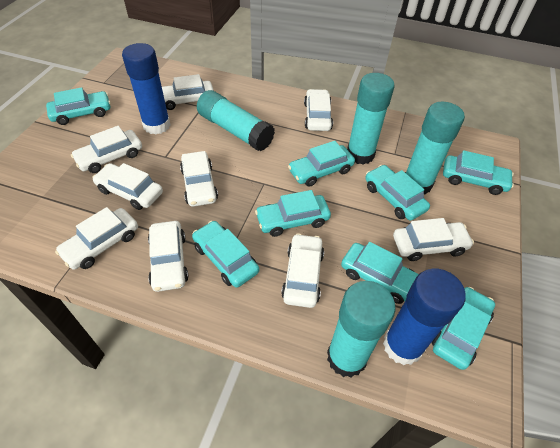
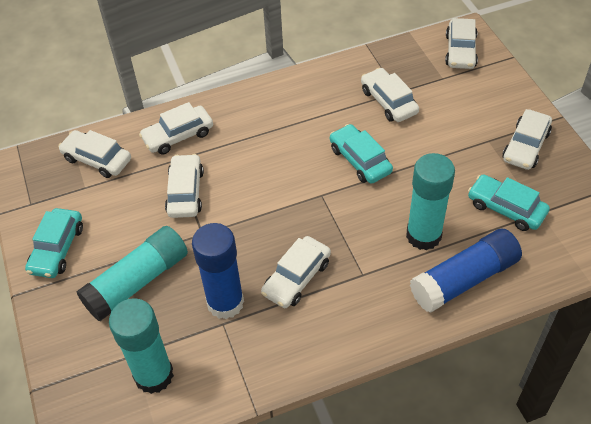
turquoise car: [46,87,111,125] [192,221,259,288] [255,190,331,237] [288,141,355,187] [341,242,419,304] [365,165,430,221] [432,287,495,370] [443,150,514,195] = 8 -> [25,208,83,278] [330,124,393,184] [468,174,550,231] = 3
turquoise glue stick: [197,90,275,151] [327,281,396,378] [347,73,395,165] [405,102,465,195] = 4 -> [76,226,188,321] [109,298,174,394] [406,153,455,250] = 3
white car: [55,207,138,270] [71,126,142,173] [93,163,163,210] [148,221,189,292] [162,74,214,110] [180,151,218,207] [281,233,324,308] [304,89,333,131] [393,218,474,261] = 9 -> [58,130,131,178] [139,102,213,154] [165,154,204,218] [261,236,331,308] [361,68,419,122] [445,18,478,69] [503,109,552,170] = 7

